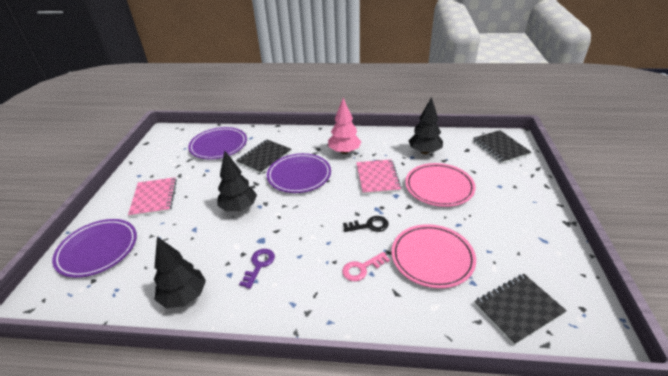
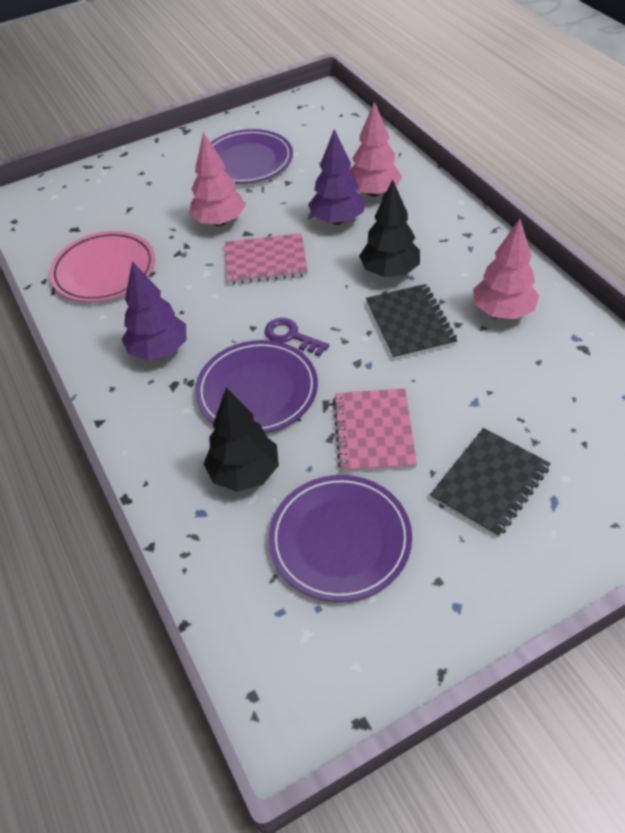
black key: [343,216,389,232] = 1 -> none = 0
black notebook: [236,140,292,174] [473,130,532,163] [474,274,567,345] = 3 -> [366,284,457,360] [430,428,551,538] = 2
black tree: [154,237,206,308] [217,151,257,212] [409,97,443,154] = 3 -> [204,388,279,492] [359,179,420,277] = 2
pink key: [342,252,390,281] = 1 -> none = 0
pink plate: [392,224,476,288] [405,163,476,207] = 2 -> [49,231,155,302] = 1
pink tree: [328,98,361,154] = 1 -> [189,132,246,226] [350,101,402,197] [473,219,539,319] = 3
purple tree: none = 0 -> [121,261,186,360] [308,129,365,225] = 2

